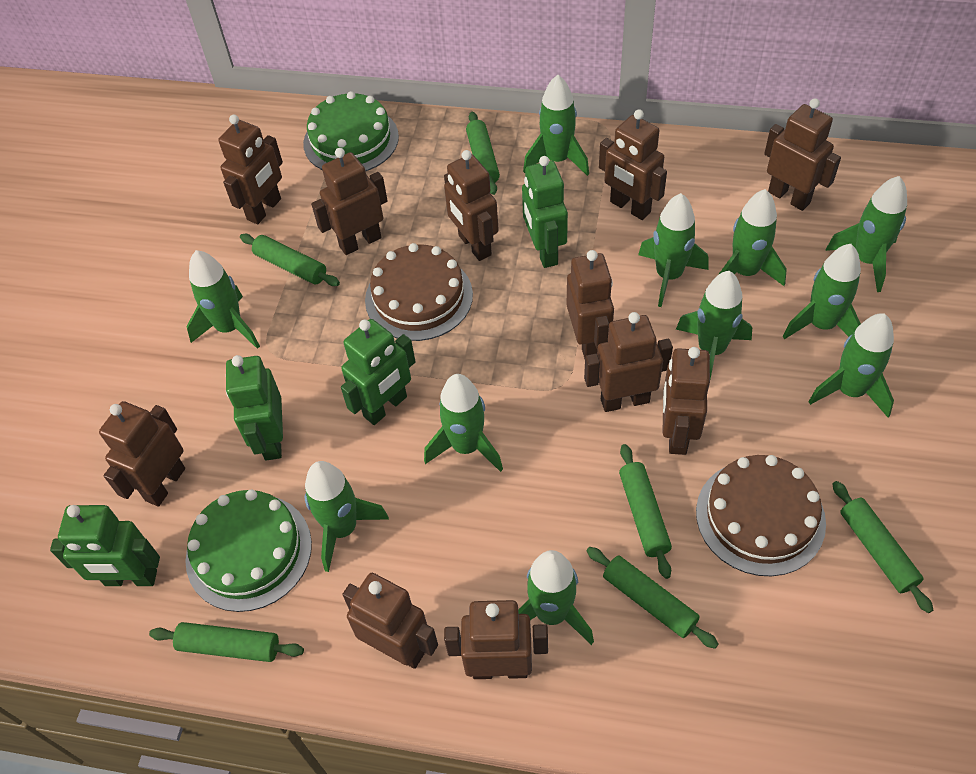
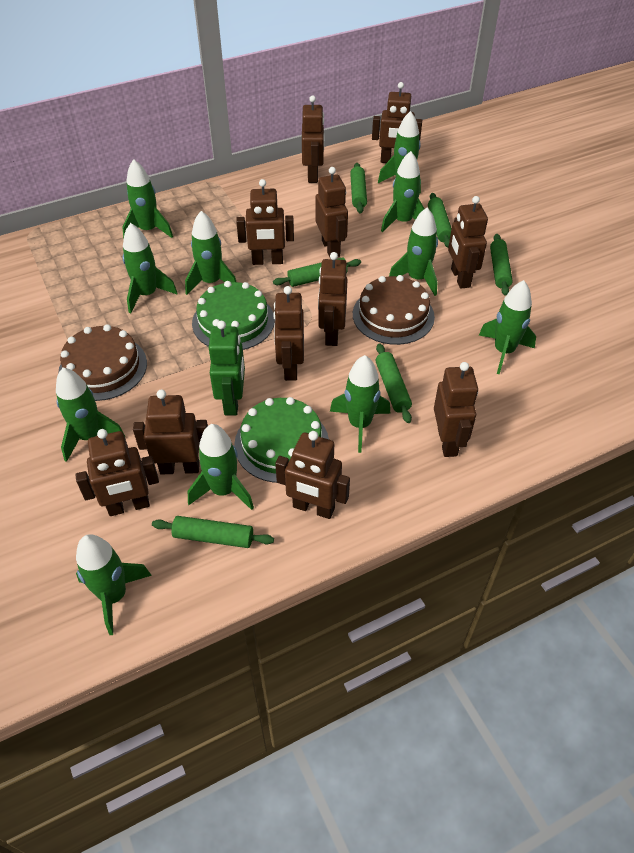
green robot: [50,505,160,586] [226,355,283,461] [341,319,415,425] [522,156,568,268] = 4 -> [208,321,245,415] = 1

